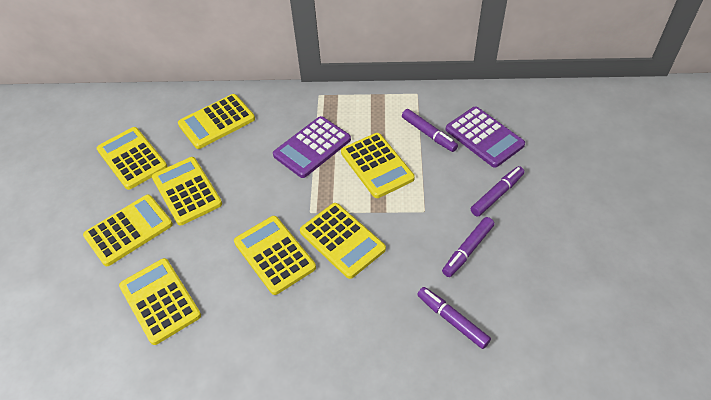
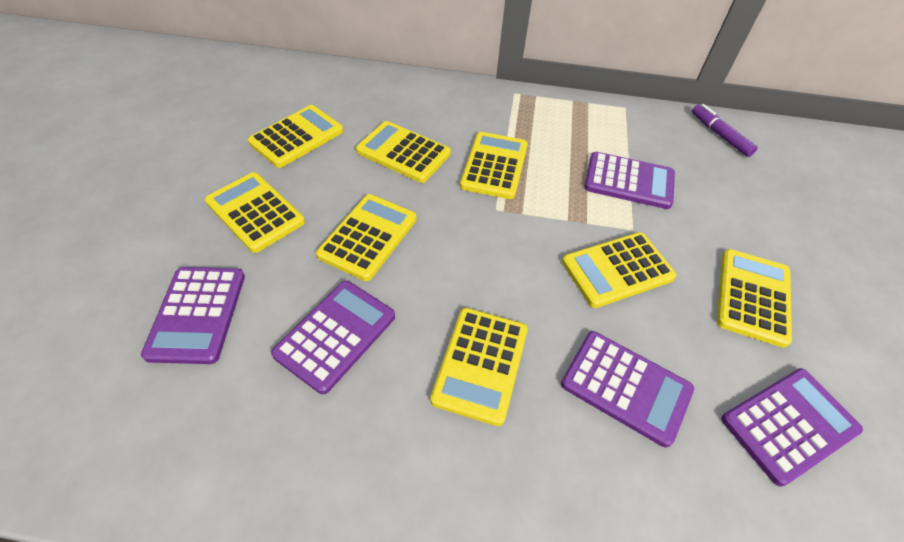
purple calculator: [273,116,351,178] [446,107,525,168] = 2 -> [141,267,245,364] [271,281,395,394] [561,331,694,447] [584,152,675,209] [721,368,863,487] = 5
purple marker: [402,109,458,152] [417,287,491,349] [442,217,494,277] [471,166,524,217] = 4 -> [692,104,758,157] = 1

